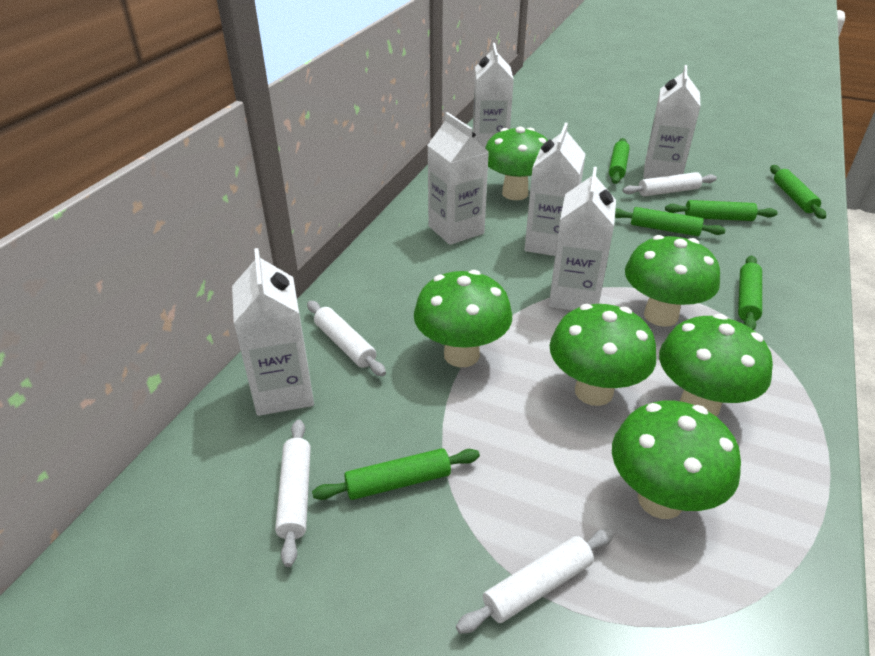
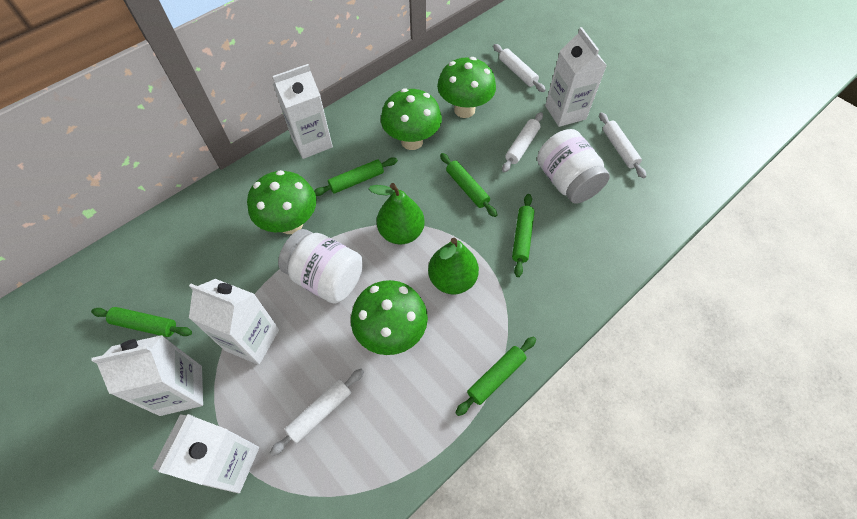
green mushroom: [414,270,512,367] [485,126,548,200] [550,304,656,406] [612,401,741,519] [625,235,720,327] [659,314,773,416] = 6 -> [247,170,316,234] [351,280,428,355] [381,88,442,150] [437,57,496,118] = 4
green pear: none = 0 -> [369,183,425,244] [428,238,479,294] = 2
green rolling pin: [312,448,480,500] [609,138,630,184] [615,207,726,236] [665,200,778,221] [738,256,762,330] [770,165,826,219] = 6 -> [91,307,192,337] [314,157,398,196] [440,153,497,217] [455,337,536,416] [512,194,535,277] = 5
white carton: [232,248,314,416] [427,112,489,245] [473,43,514,148] [524,123,586,256] [549,167,616,310] [643,65,701,179] = 6 -> [91,335,203,416] [153,414,259,493] [189,279,279,365] [272,64,333,159] [545,27,607,127] = 5
white jar: none = 0 -> [278,229,363,304] [537,129,610,204] = 2

